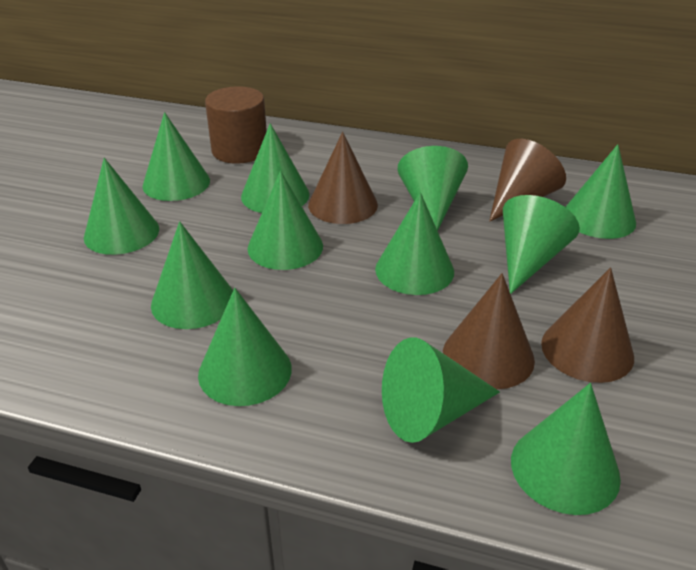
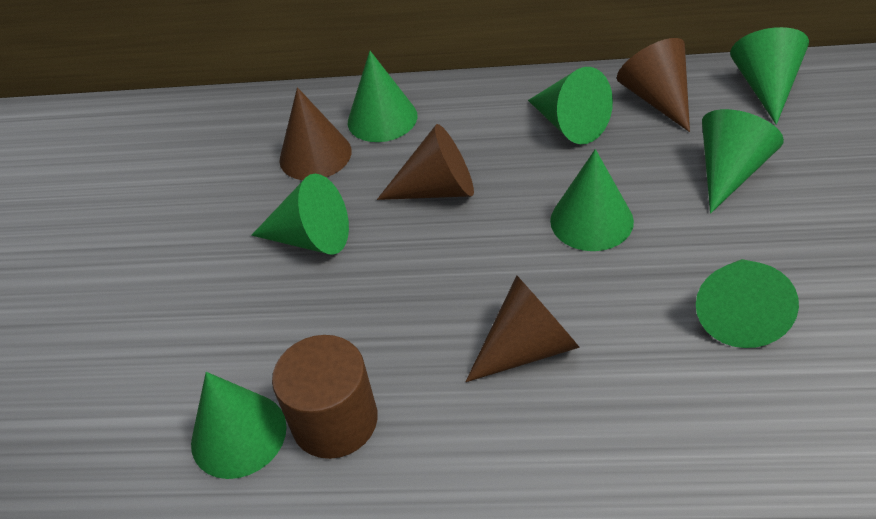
green cone: [84,158,159,255] [142,112,210,201] [151,221,233,329] [198,288,292,406] [241,123,310,213] [248,171,323,270] [375,192,454,295] [382,338,500,443] [398,146,468,231] [503,195,580,294] [511,383,621,515] [565,144,636,239] = 12 -> [191,372,287,479] [251,174,349,255] [348,51,418,142] [528,67,613,144] [550,149,634,251] [696,259,799,348] [702,109,784,213] [730,27,809,125] = 8

